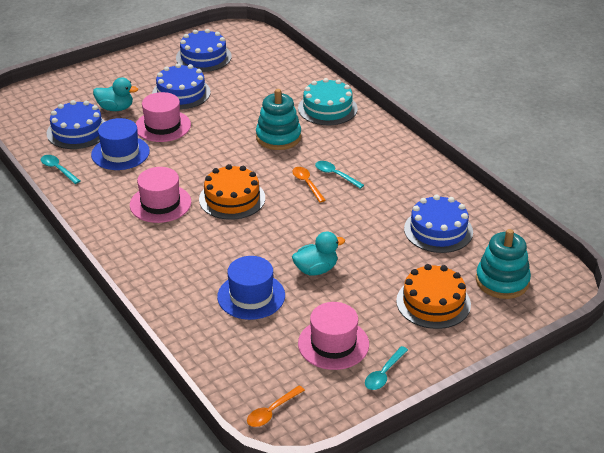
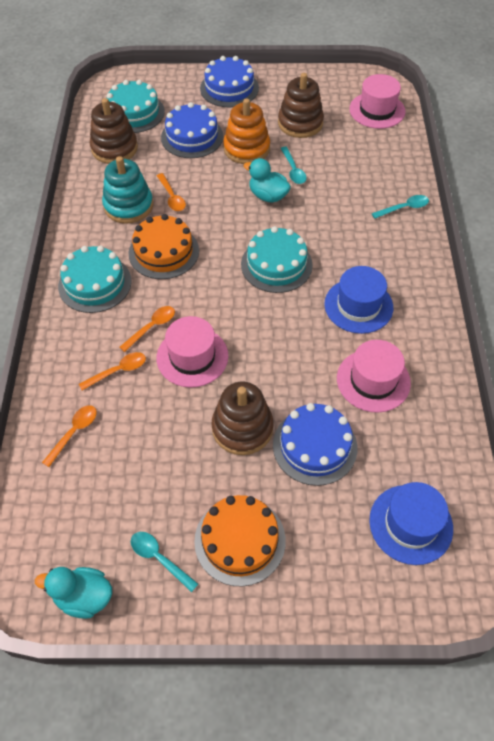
blue cake: [47,100,105,149] [152,63,211,109] [176,29,232,72] [404,195,473,253] = 4 -> [161,102,223,158] [200,56,259,107] [273,403,357,486] = 3
brown stacking toy: none = 0 -> [90,98,138,164] [212,382,273,455] [278,73,324,138] = 3
orange spoon: [247,385,305,427] [292,167,326,203] = 2 -> [42,405,97,467] [79,352,146,390] [120,306,175,352] [157,173,186,211] = 4
orange stacking toy: none = 0 -> [223,98,270,164] = 1
turquoise cake: [298,78,357,125] = 1 -> [58,245,132,313] [107,80,165,133] [241,226,313,293] = 3
turquoise stacking toy: [256,89,301,150] [476,229,531,299] = 2 -> [102,156,153,224] = 1

